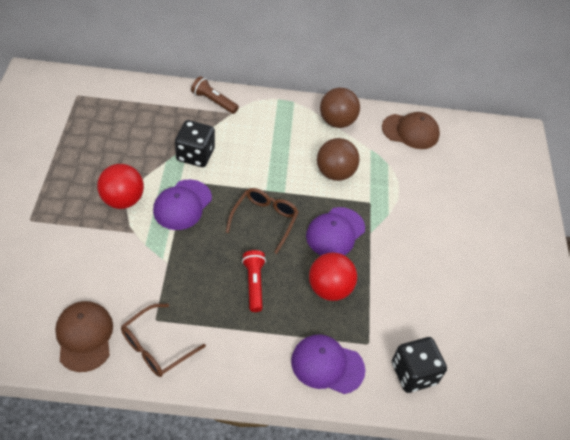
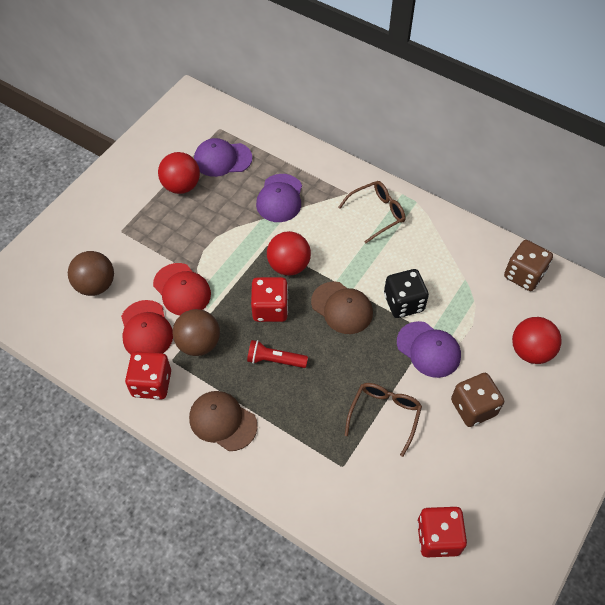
black dice: [175,120,215,167] [392,337,447,393] = 2 -> [384,269,429,318] = 1
brown dice: none = 0 -> [451,373,504,427] [504,240,553,291] = 2
brown flashlight: [191,76,239,114] = 1 -> none = 0
red ball: [97,164,144,209] [309,252,357,301] = 2 -> [158,152,200,194] [267,231,311,276] [512,317,562,364] = 3
red cap: none = 0 -> [121,300,173,354] [153,263,211,315] = 2
red dice: none = 0 -> [125,351,171,399] [251,277,288,322] [417,507,467,557] = 3

